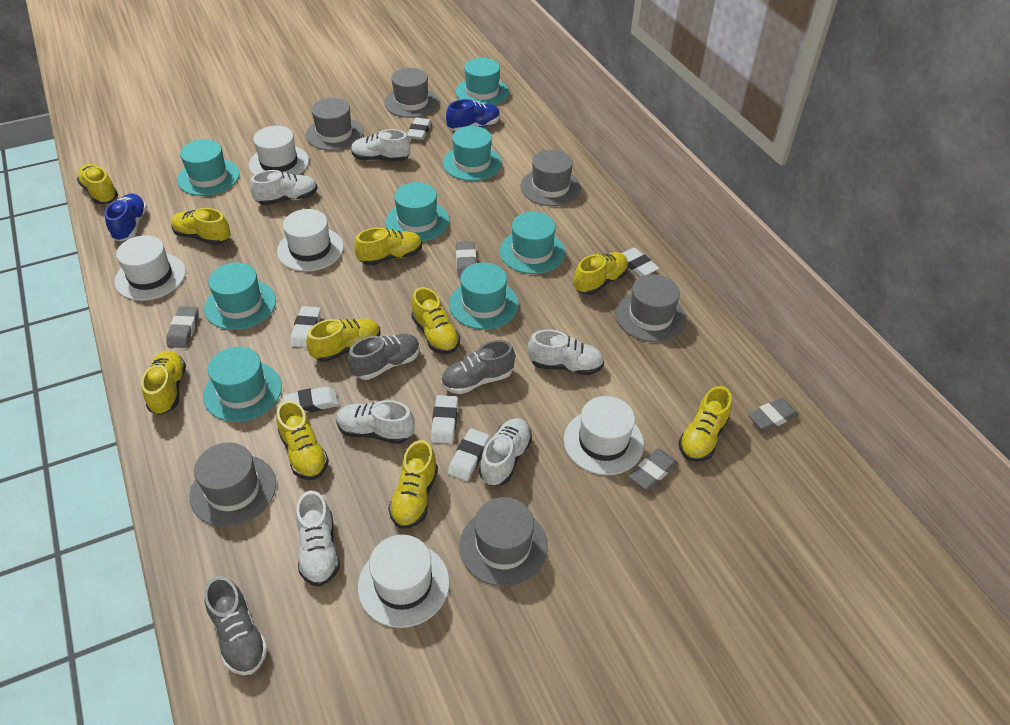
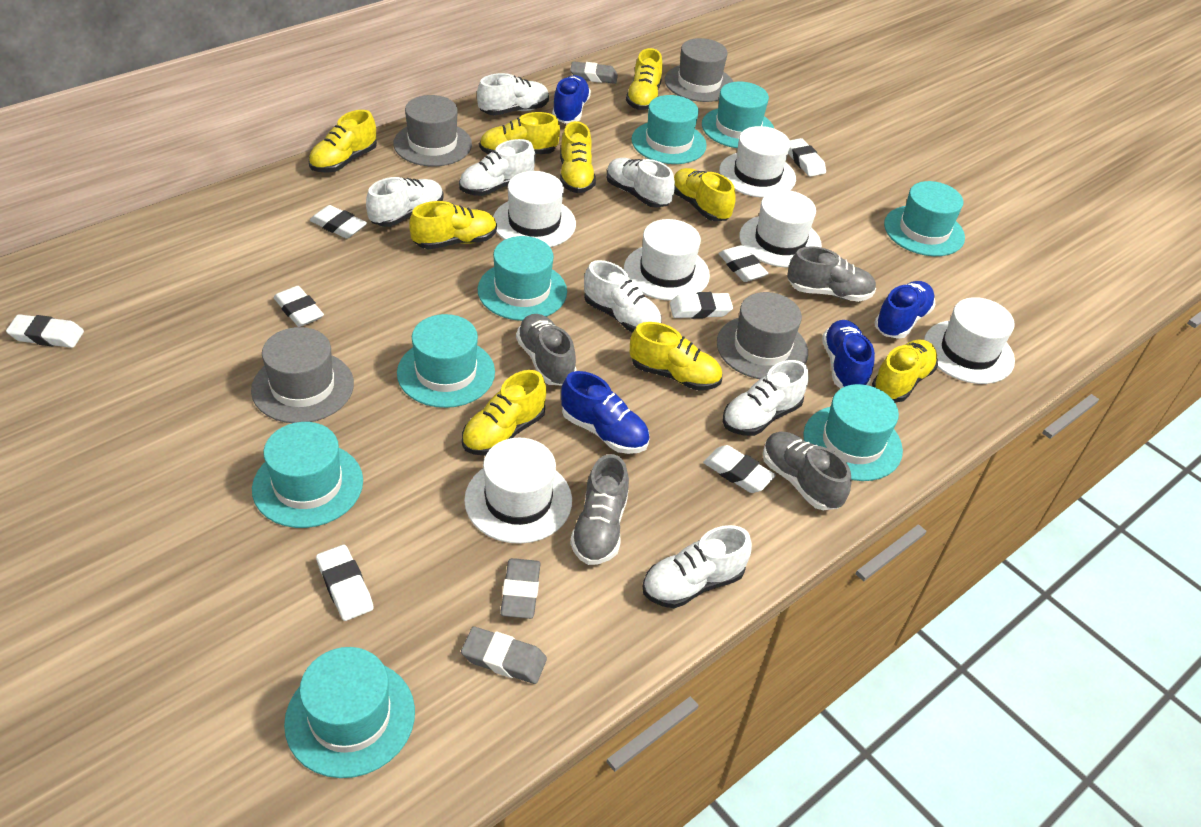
blue shoe: [104,193,147,241] [446,99,500,131] = 2 -> [552,75,591,123] [561,371,649,454] [822,320,875,388] [874,281,935,339] = 4
grey eraser: [166,306,199,348] [456,241,476,278] [629,449,677,490] [748,398,798,431] = 4 -> [461,627,547,684] [500,558,541,619] [570,61,618,84] = 3
grey hat: [189,442,276,527] [306,98,363,151] [384,68,439,118] [459,497,548,587] [521,149,581,206] [616,274,686,342] = 6 -> [251,327,354,423] [393,95,472,166] [665,38,733,102] [717,292,808,379] = 4
grey shoe: [204,576,268,675] [348,334,420,380] [441,340,515,394] = 3 -> [516,314,576,385] [570,454,629,565] [763,432,851,510] [787,246,876,302] = 4
white eraser: [282,387,338,413] [290,306,320,348] [407,118,431,140] [431,395,458,444] [448,428,489,481] [622,248,659,277] = 6 -> [6,314,84,348] [274,286,324,327] [310,205,367,239] [316,545,374,621] [670,292,733,319] [703,445,776,493] [718,245,769,282] [788,138,826,177] = 8
white hat: [114,235,186,301] [249,126,309,175] [277,209,344,272] [358,535,450,628] [564,396,644,475] = 5 -> [464,438,572,544] [493,171,576,247] [624,219,710,301] [719,126,796,198] [739,190,822,267] [924,297,1015,384] = 6
white shoe: [250,170,317,205] [296,491,340,587] [336,400,415,444] [351,129,410,162] [479,418,532,486] [528,329,604,375] = 6 -> [366,177,444,227] [459,139,535,196] [477,73,549,116] [584,260,661,333] [606,158,675,208] [643,525,752,608] [723,360,809,436] = 7
yellow shoe: [77,164,118,204] [141,351,186,415] [171,208,231,245] [276,400,329,480] [306,319,381,362] [354,227,422,266] [388,440,438,529] [411,287,460,354] [574,252,628,295] [679,386,732,462] = 10 -> [309,110,377,173] [409,201,497,249] [462,370,546,456] [479,112,560,154] [560,121,596,193] [626,48,662,110] [630,322,722,391] [674,168,736,221] [872,340,938,402] = 9

